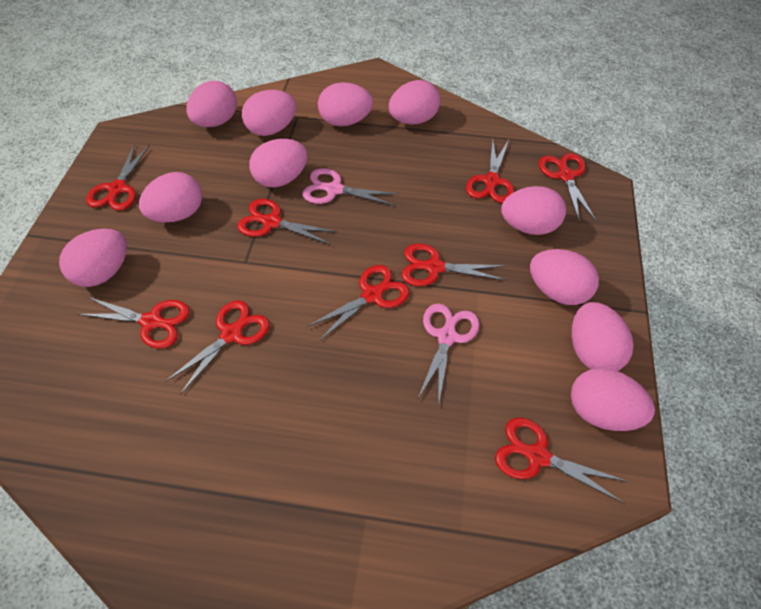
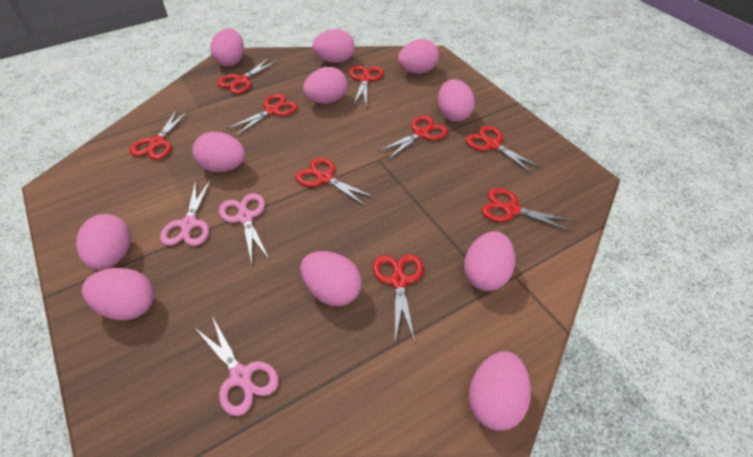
pink scissors: [302,168,399,206] [417,304,480,402] = 2 -> [160,179,211,246] [194,316,279,416] [219,193,269,264] = 3

